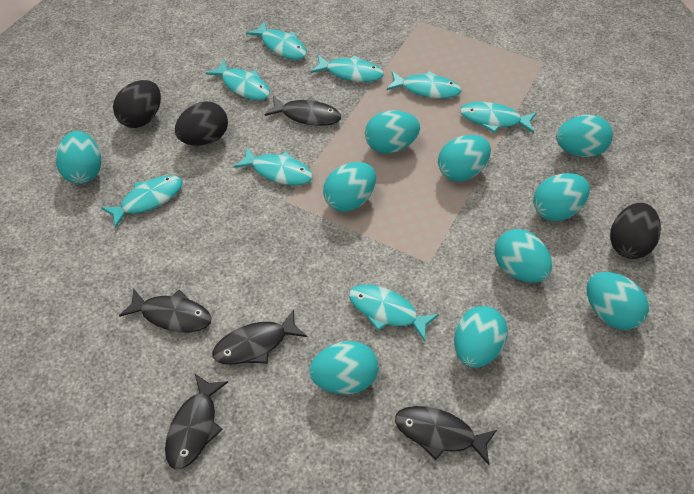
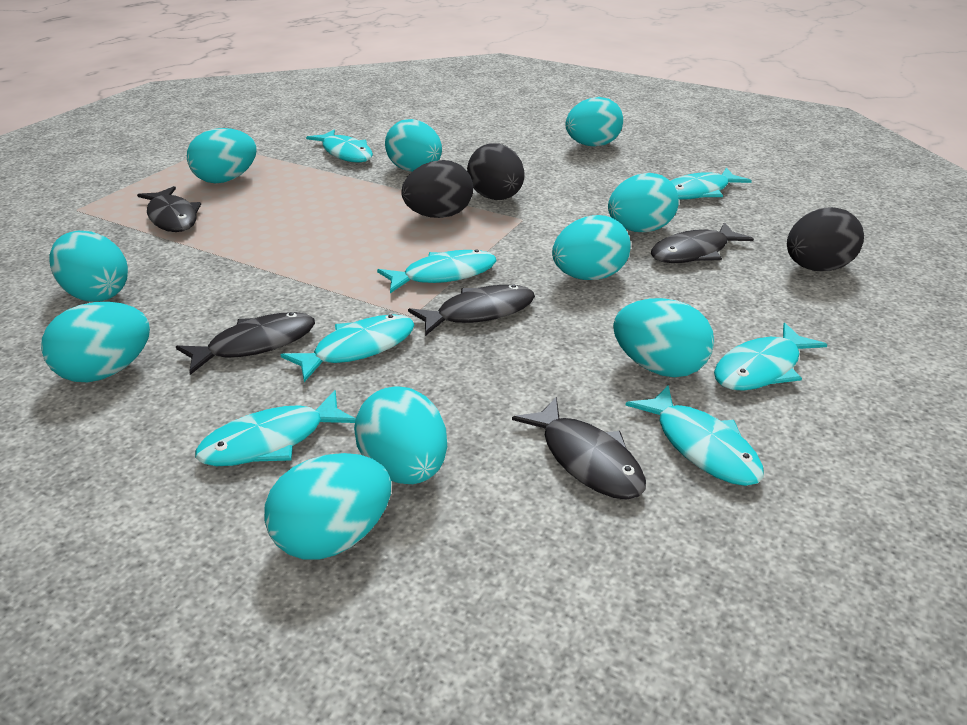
turquoise fish: [101,175,183,228] [205,60,270,100] [233,148,313,185] [246,22,307,60] [311,55,384,82] [349,285,439,342] [386,71,462,99] [460,102,537,133] = 8 -> [195,390,356,466] [281,314,415,382] [306,130,373,163] [377,249,496,293] [626,385,764,486] [671,168,752,200] [714,323,827,391] = 7

